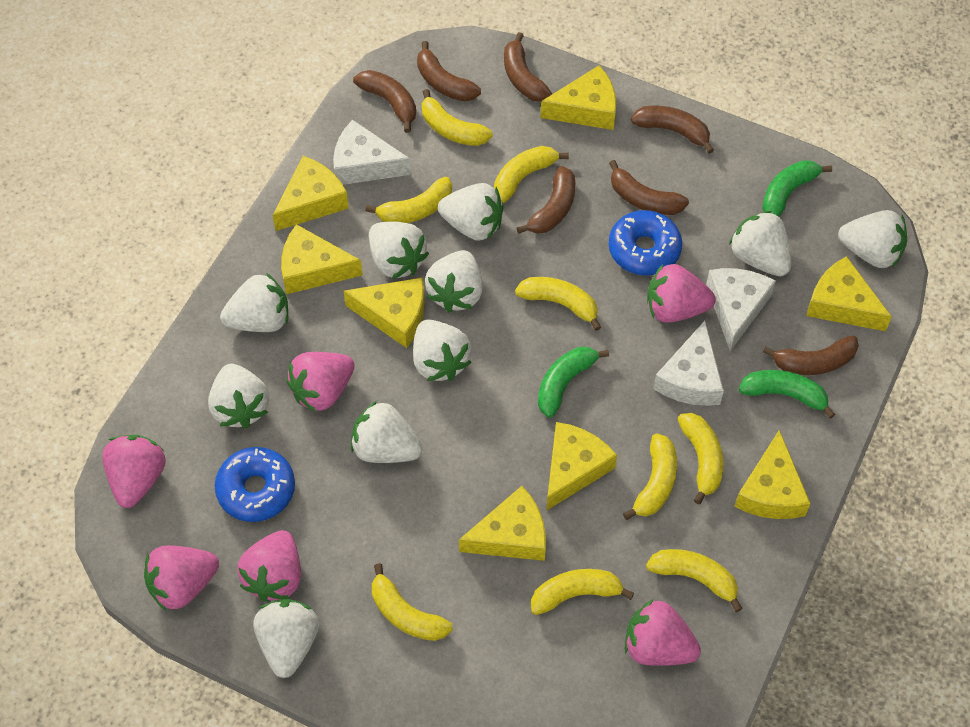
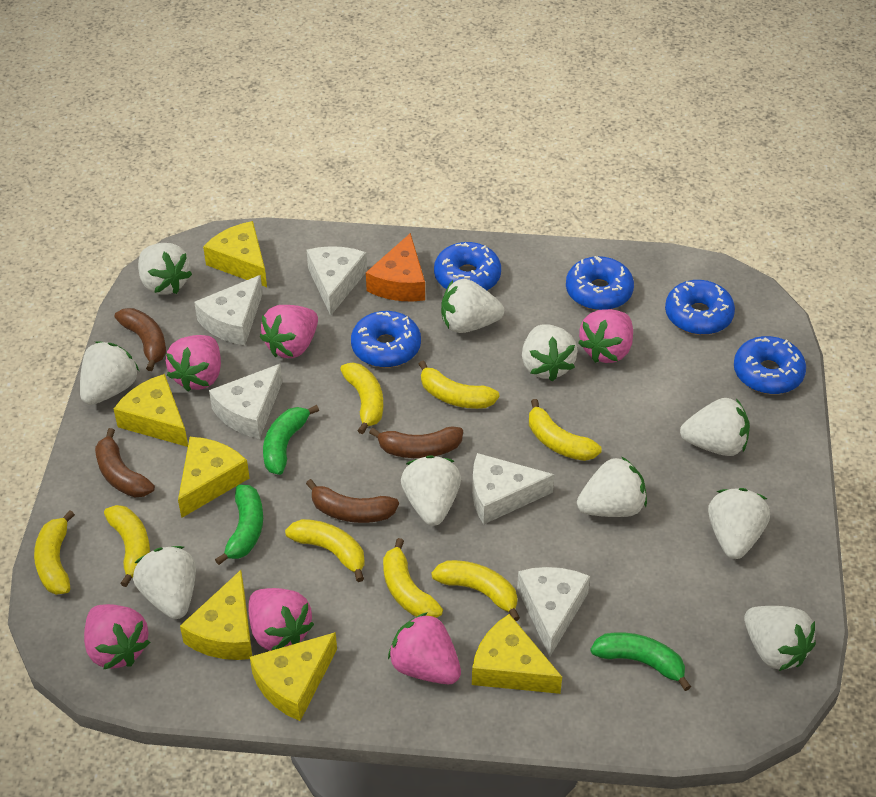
blue donut: [215,447,295,522] [609,210,682,276] = 2 -> [351,311,421,368] [434,242,501,290] [566,256,634,310] [665,280,735,335] [734,336,806,394] = 5
brown banana: [353,70,416,133] [417,41,481,102] [504,32,552,102] [517,166,575,234] [609,160,689,215] [631,105,714,154] [763,336,859,375] = 7 -> [95,428,155,497] [115,308,166,371] [306,479,399,523] [369,426,463,458] = 4
orange cheese: none = 0 -> [366,233,425,301] = 1
white cheese: [333,120,411,185] [653,321,724,406] [706,268,776,351] = 3 -> [194,275,263,345] [209,364,282,439] [307,246,367,316] [472,453,555,524] [517,567,590,657] = 5
yellow banana: [366,177,452,223] [372,563,453,641] [422,89,493,146] [494,146,569,203] [515,277,601,331] [531,569,634,615] [623,433,677,520] [646,549,743,612] [678,413,724,505] = 9 -> [34,510,75,595] [104,505,150,587] [285,519,365,582] [340,362,383,434] [383,538,443,618] [419,360,500,409] [431,560,520,621] [529,399,602,461] = 8
yellow cheese: [272,156,349,231] [281,224,363,294] [344,277,425,348] [459,486,546,561] [540,66,616,130] [546,422,617,511] [734,430,811,519] [806,256,892,331] = 8 -> [114,374,188,447] [178,437,250,518] [180,570,252,660] [203,221,267,287] [250,632,337,721] [472,614,562,694] = 6

